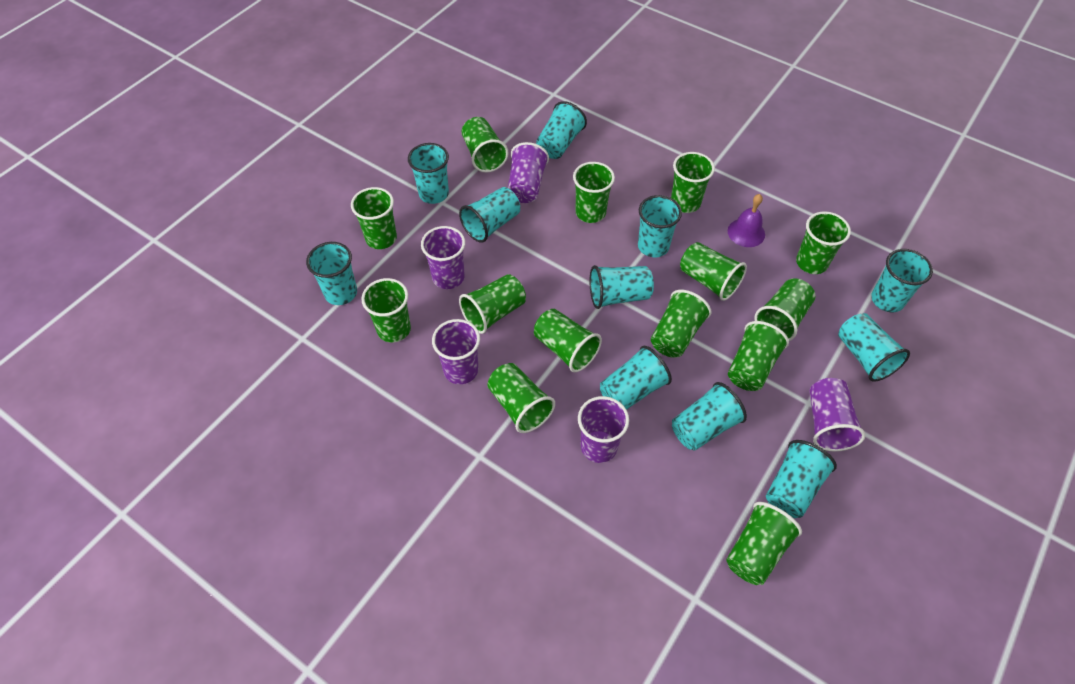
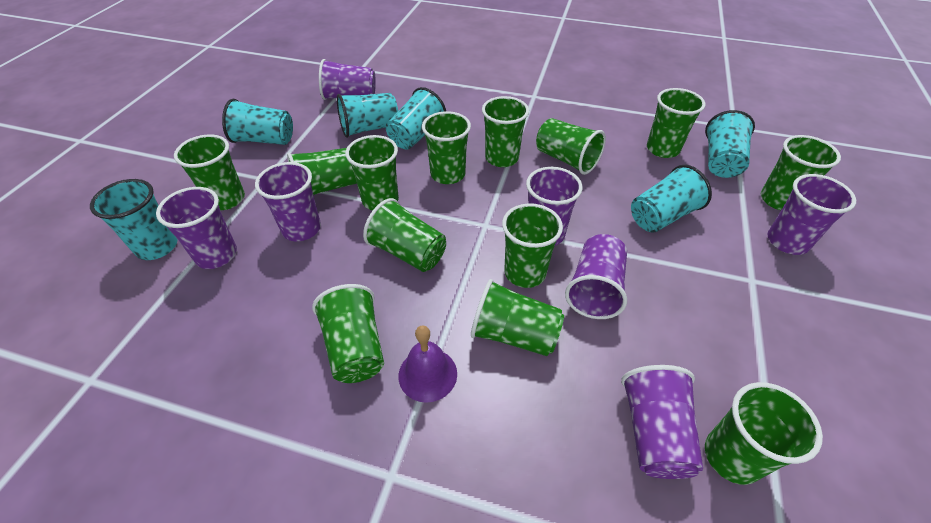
green cup: [351,187,397,249] [361,278,411,343] [459,274,526,334] [462,117,509,173] [487,363,555,433] [534,309,602,372] [573,162,615,223] [651,290,712,358] [671,152,715,213] [680,242,747,301] [726,502,802,585] [728,321,789,391] [754,278,816,341] [796,211,851,274] = 14 -> [174,135,245,210] [287,148,357,195] [312,284,384,383] [345,135,399,210] [363,198,446,272] [422,111,471,184] [471,279,564,356] [482,96,529,167] [502,203,563,288] [536,118,606,175] [647,88,706,158] [705,382,823,485] [761,135,841,210] = 13
purple cup: [421,226,465,289] [432,319,480,384] [508,142,549,203] [578,396,629,463] [809,378,865,451] = 5 -> [156,187,237,269] [255,162,321,241] [319,59,376,100] [526,167,583,245] [565,234,627,319] [621,365,703,479] [767,174,856,255] = 7
turquoise cup: [306,242,357,305] [408,143,449,204] [459,187,520,243] [536,101,587,159] [589,265,654,309] [600,346,672,410] [638,195,682,257] [672,382,747,451] [766,440,837,518] [838,313,910,382] [871,249,933,312] = 11 -> [90,179,178,260] [222,99,293,145] [337,93,398,138] [386,87,446,150] [631,165,712,233] [705,110,755,178] = 6

